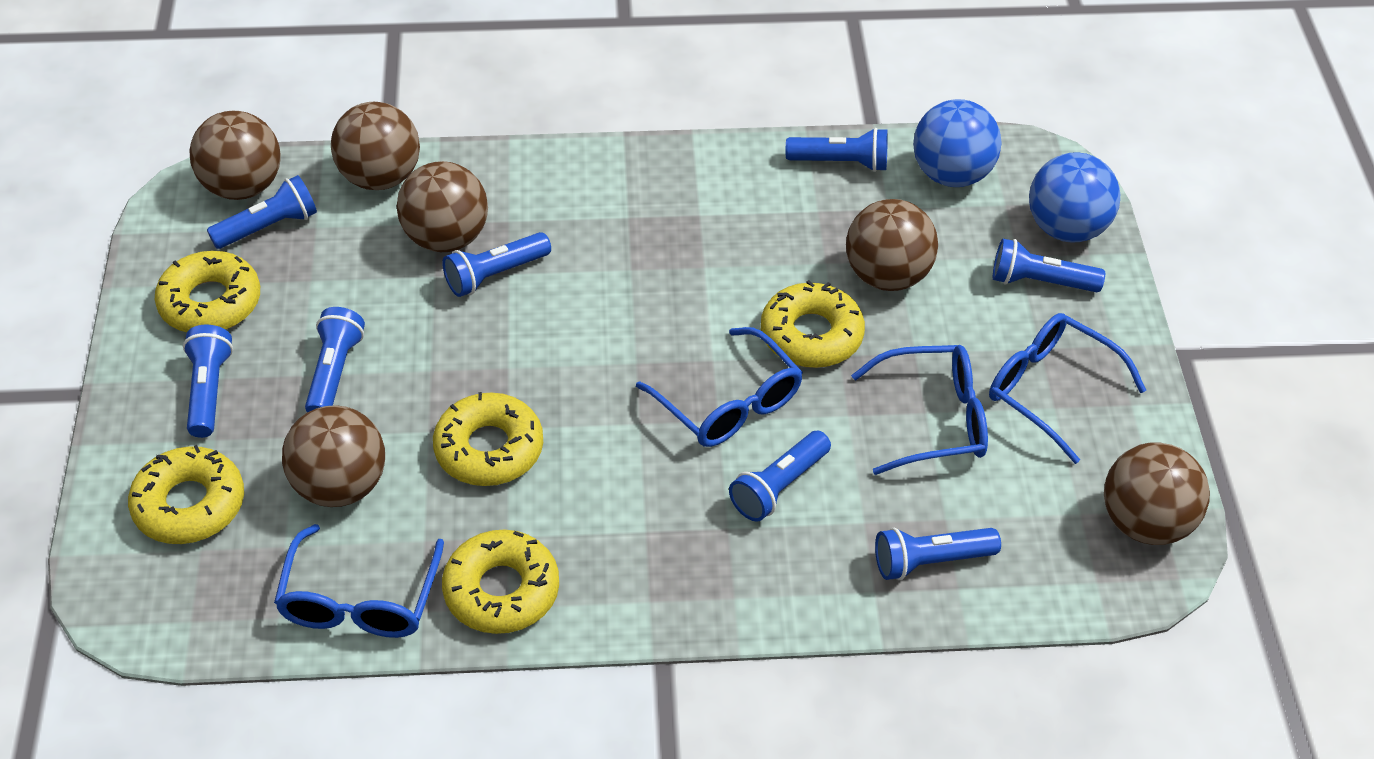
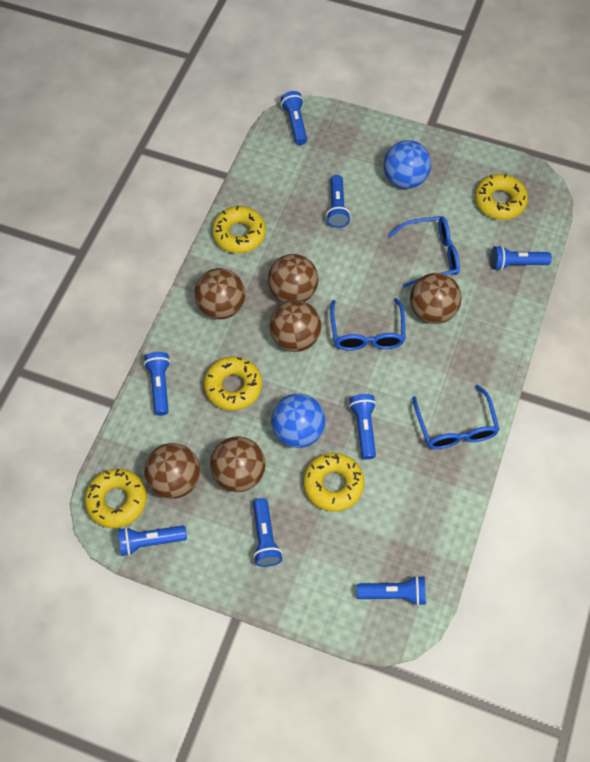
blue glasses: [274,524,444,638] [636,327,803,447] [851,345,988,475] [989,313,1146,464] = 4 -> [330,298,406,351] [388,216,460,288] [412,384,500,449] = 3

